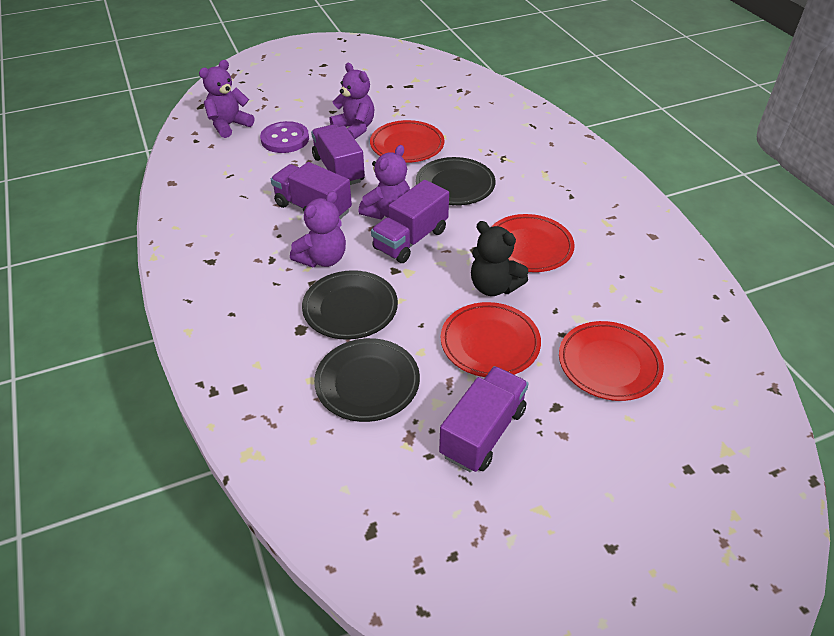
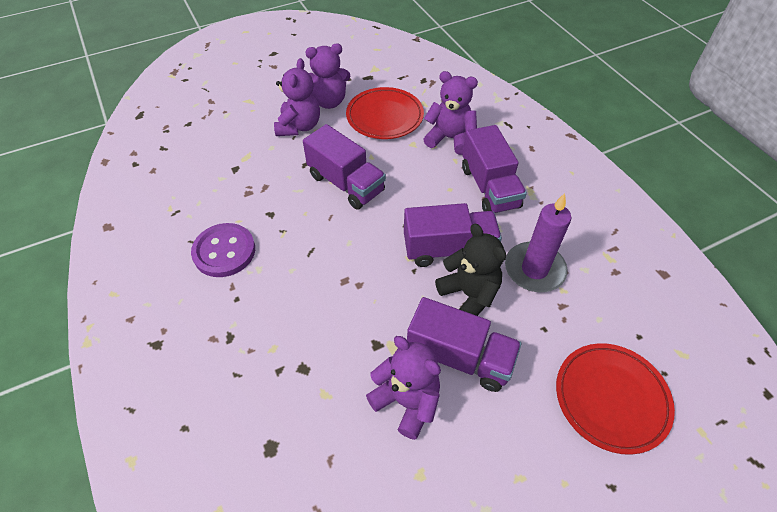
black plate: [302,270,398,340] [314,338,420,422] [416,157,496,205] = 3 -> none = 0
purple candle: none = 0 -> [505,193,572,292] = 1
red plate: [370,120,445,163] [441,302,541,377] [492,214,575,272] [559,321,664,401] = 4 -> [346,87,424,139] [556,343,675,455] = 2

